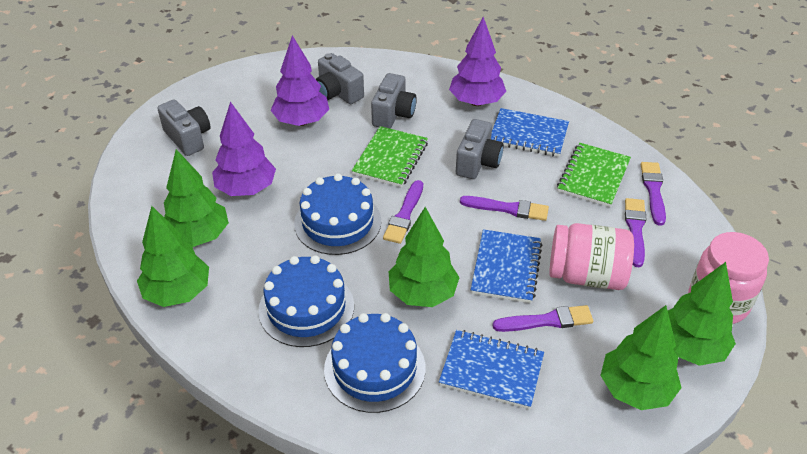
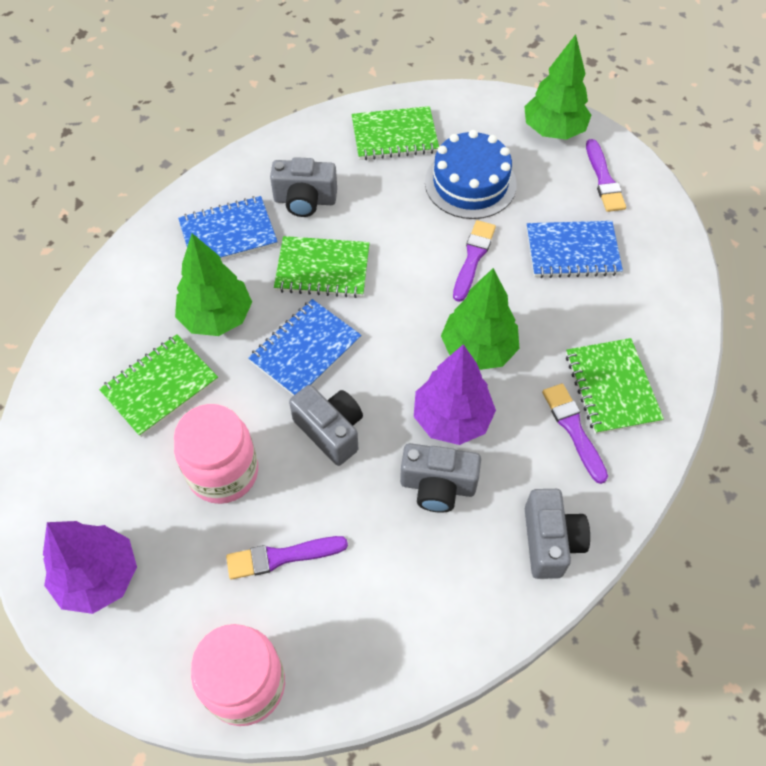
blue cake: [258,255,354,347] [294,174,381,255] [324,313,426,413] = 3 -> [425,130,517,219] = 1
green notebook: [352,126,428,188] [557,143,631,207] = 2 -> [99,334,218,437] [274,236,370,298] [352,106,439,160] [566,338,664,434] = 4
green tree: [137,206,209,307] [164,149,229,247] [389,207,460,307] [600,305,682,410] [668,262,736,366] = 5 -> [175,233,252,336] [441,268,519,370] [524,34,591,140] = 3
purple brush: [383,180,423,244] [460,196,549,221] [493,305,593,332] [625,198,646,267] [641,162,666,226] = 5 -> [226,536,348,579] [453,220,496,302] [542,383,608,484] [586,139,626,212] = 4
purple tree: [212,102,276,196] [270,35,329,126] [449,17,506,106] = 3 -> [43,521,137,614] [414,344,496,445] = 2

